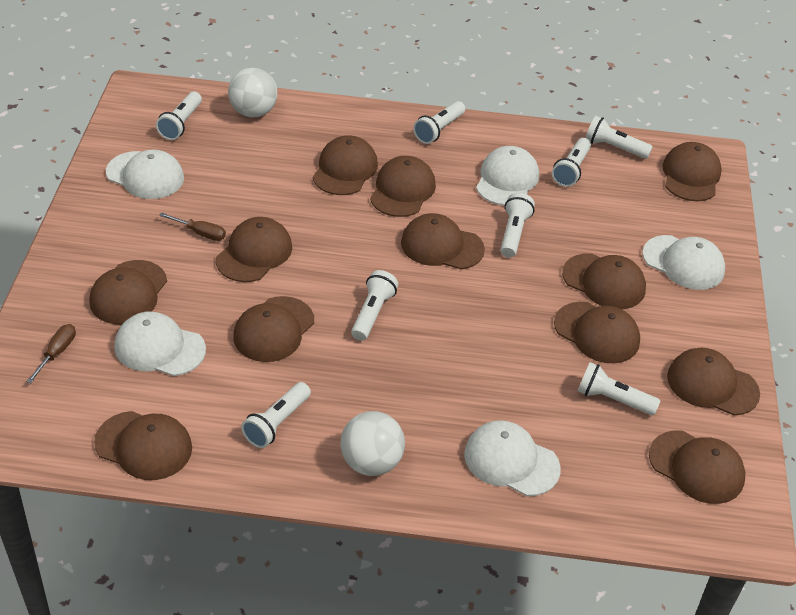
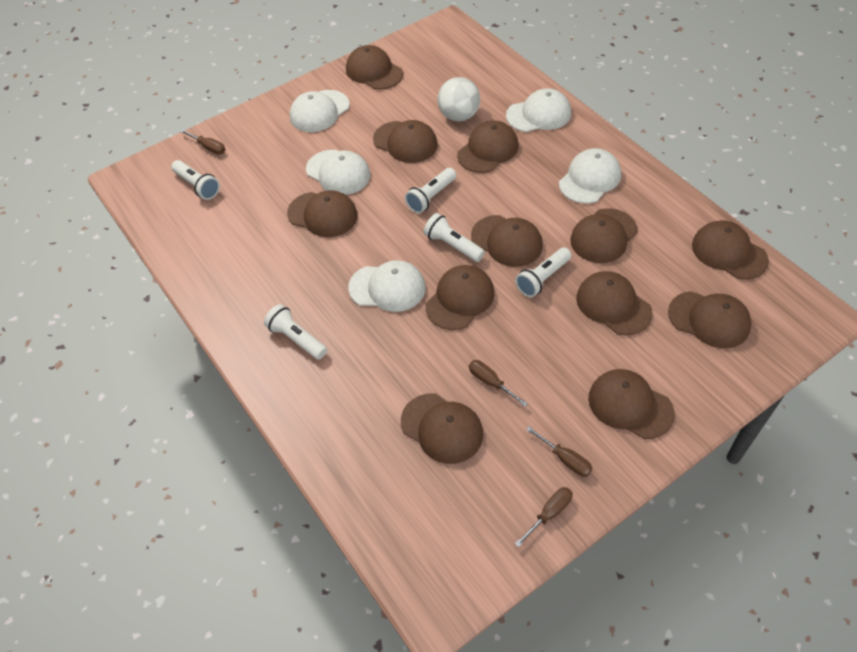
brown screwdriver: [26,324,76,384] [159,213,226,241] = 2 -> [180,130,226,154] [469,360,528,407] [515,487,573,548] [526,426,592,477] = 4
white ball: [228,68,277,118] [341,411,405,476] = 2 -> [437,77,480,121] = 1
white flashlight: [156,92,202,140] [241,382,311,448] [351,270,398,341] [413,101,465,144] [500,193,535,258] [552,138,591,187] [578,362,660,415] [586,116,653,159] = 8 -> [171,160,220,200] [264,304,327,360] [405,168,456,213] [424,213,485,262] [515,247,571,297] = 5

